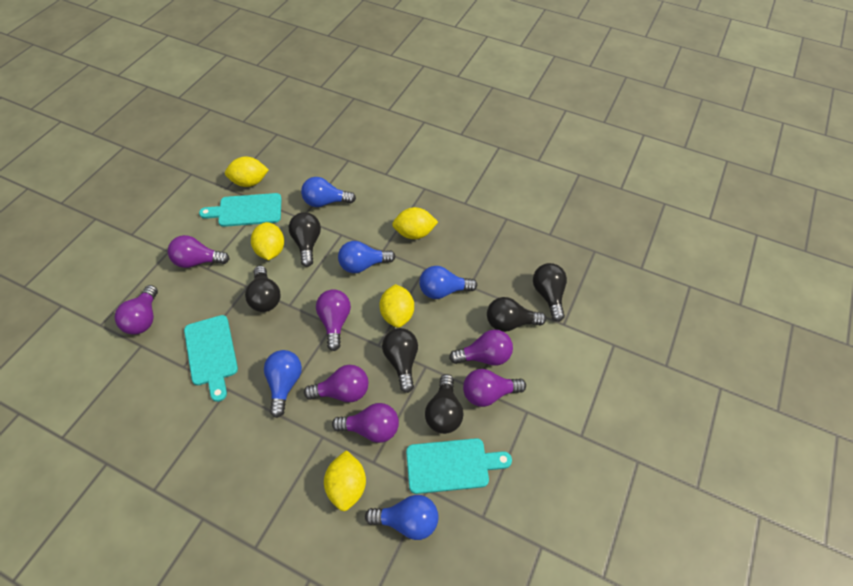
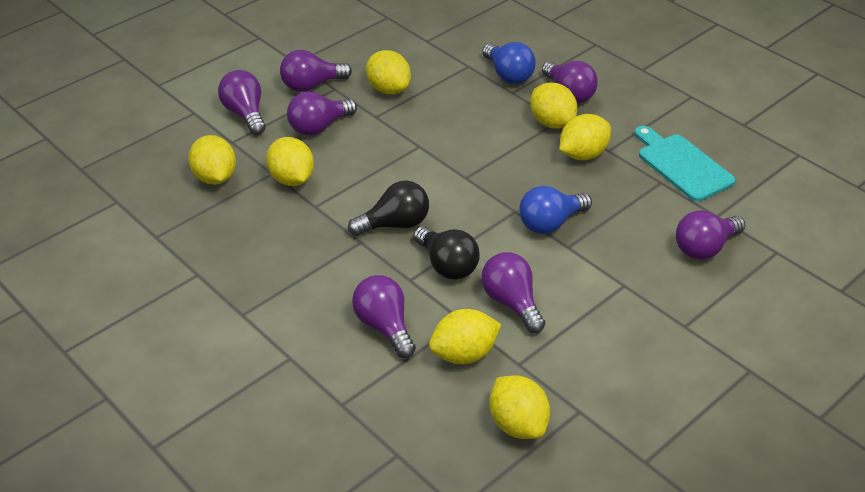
black light bulb: [245,266,281,312] [289,212,321,267] [382,328,418,393] [425,374,463,434] [487,297,546,332] [533,263,567,322] = 6 -> [348,180,429,236] [414,226,480,280] = 2
blue light bulb: [264,350,302,418] [301,177,356,207] [338,241,395,273] [365,495,439,540] [419,266,477,299] = 5 -> [482,42,536,84] [519,186,592,234] = 2
turquoise cutting board: [184,315,238,402] [199,193,282,227] [406,438,512,494] = 3 -> [634,126,736,202] = 1
yellow lemon: [225,157,269,187] [251,222,284,260] [324,450,366,511] [379,284,414,328] [392,207,438,239] = 5 -> [188,135,236,185] [266,137,314,186] [366,50,411,94] [429,309,501,364] [489,375,550,439] [530,82,578,129] [560,114,611,160] = 7

